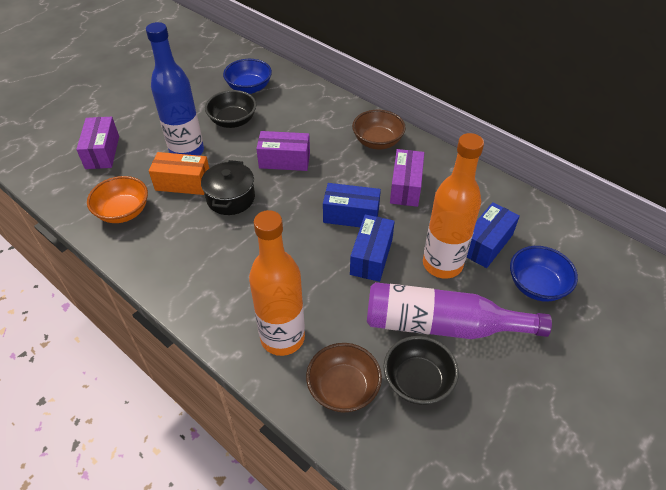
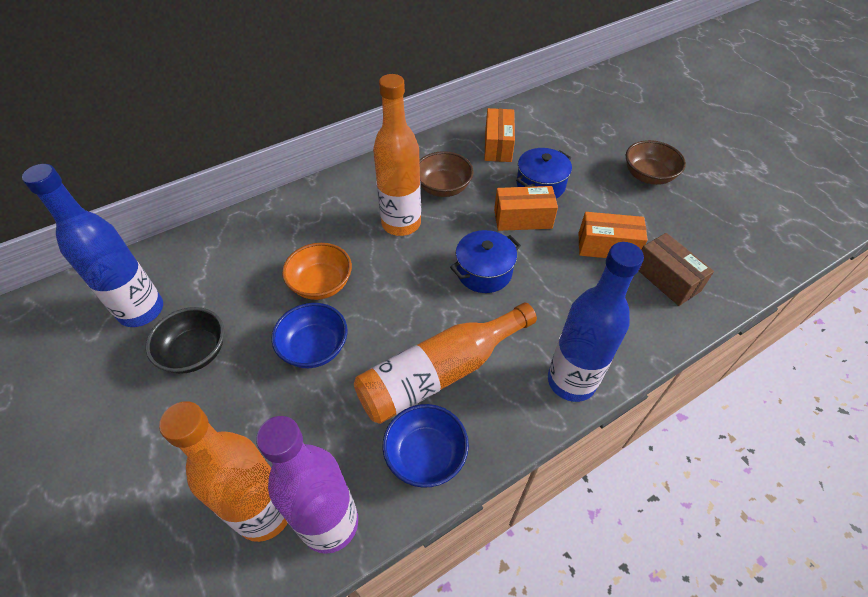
black bowl: [205,90,256,128] [383,336,459,405] = 2 -> [146,307,224,374] = 1
black pot: [201,160,255,215] = 1 -> none = 0
blue bottle: [146,22,204,156] = 1 -> [22,164,163,327] [548,242,644,402] = 2
blue box: [323,183,381,227] [350,214,395,282] [467,202,520,268] = 3 -> none = 0
blue pot: none = 0 -> [450,230,521,293] [516,148,572,199] = 2
brown box: none = 0 -> [639,233,714,306] = 1
orange bottle: [249,210,305,356] [423,133,484,279] = 2 -> [159,401,288,542] [354,303,537,424] [373,74,421,236] = 3
orange box: [149,152,209,195] = 1 -> [484,108,515,162] [494,186,558,231] [579,212,648,258] = 3
purple box: [76,117,119,169] [256,131,310,171] [390,149,424,207] = 3 -> none = 0

